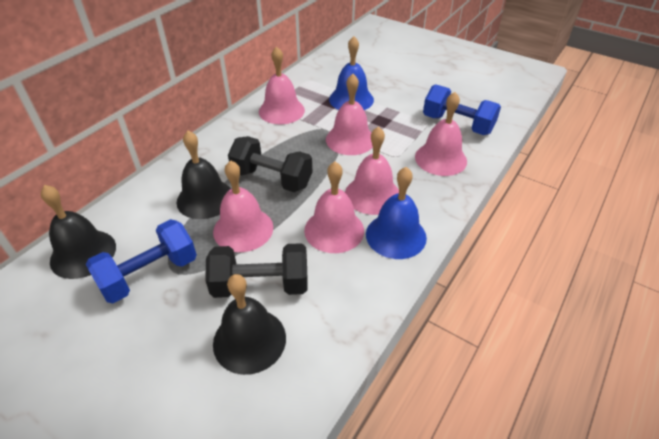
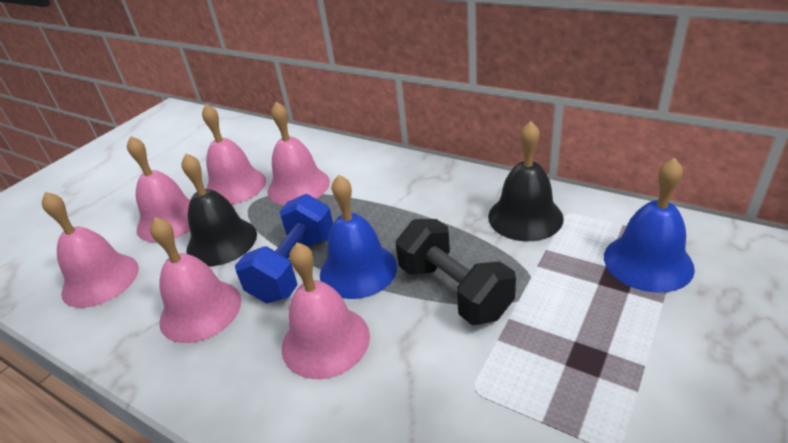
black bell: [41,185,116,279] [177,131,231,219] [213,274,286,375] = 3 -> [181,153,257,266] [488,121,564,242] = 2
black dumbbell: [205,243,308,298] [228,136,312,192] = 2 -> [396,219,516,325] = 1
blue dumbbell: [86,219,197,303] [423,84,501,135] = 2 -> [235,194,333,303] = 1

